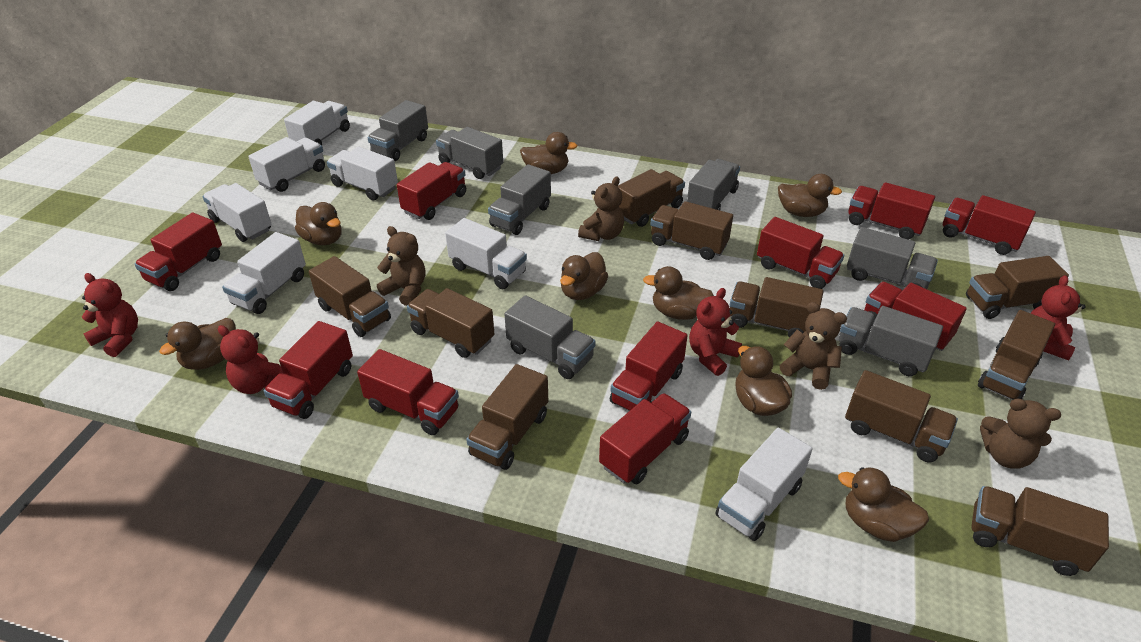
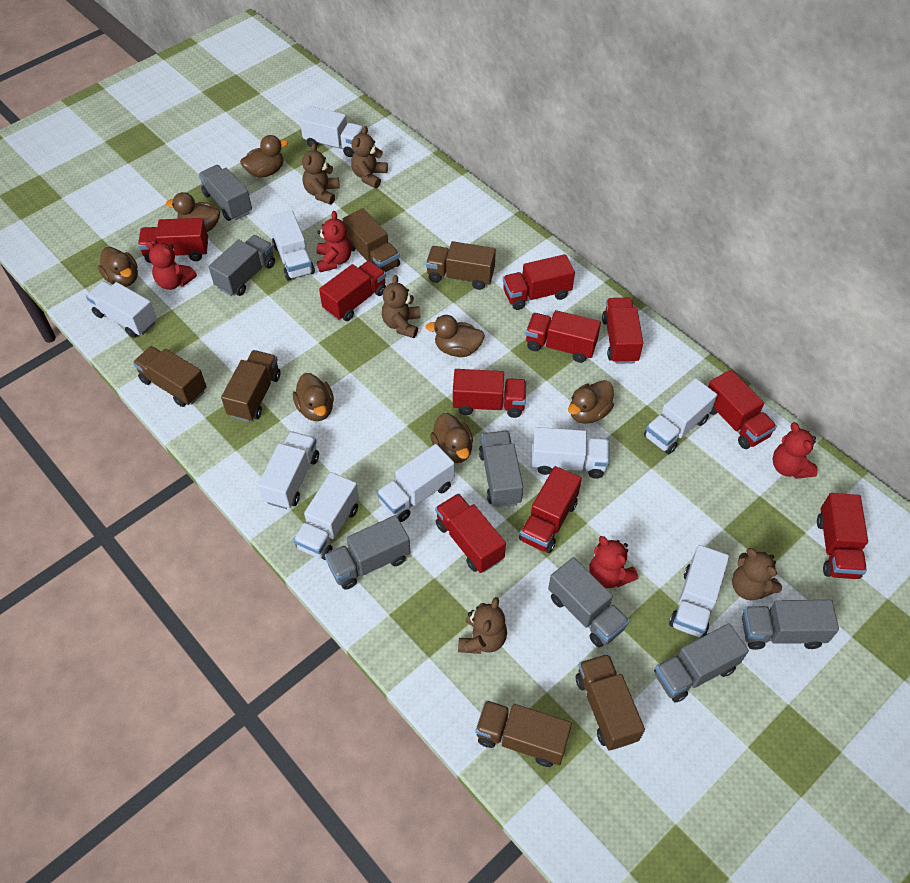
brown duck: [159,318,236,370] [295,202,342,245] [520,132,577,174] [560,252,608,300] [643,266,714,320] [735,346,792,416] [778,174,842,217] [838,467,929,542] = 8 -> [98,247,138,287] [166,192,220,232] [240,135,288,178] [293,373,334,421] [425,315,485,357] [430,413,473,463] [568,380,614,424] = 7
brown teddy bear: [377,226,426,306] [578,177,624,241] [780,302,847,390] [980,399,1061,469] = 4 -> [302,143,340,205] [351,126,388,188] [382,275,421,338] [458,597,507,654] [732,548,782,600] = 5
brown truck: [309,256,391,337] [407,288,494,358] [466,364,548,470] [617,169,685,227] [650,201,733,260] [730,277,824,338] [845,370,958,462] [966,256,1069,319] [972,486,1109,576] [978,310,1055,400] = 10 -> [133,346,206,407] [221,350,281,422] [343,209,400,272] [426,241,496,290] [475,700,572,767] [576,654,645,750] = 6
white truck: [202,183,272,242] [222,232,306,314] [248,137,325,192] [284,101,350,145] [327,147,398,201] [445,218,527,289] [715,428,813,541] = 7 -> [86,281,157,338] [258,431,319,509] [269,210,315,281] [293,472,359,560] [300,106,363,157] [377,444,454,522] [532,427,609,479] [644,378,717,454] [669,545,729,637] = 9

